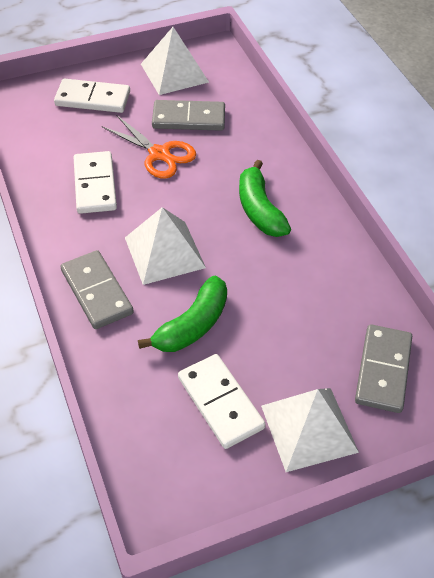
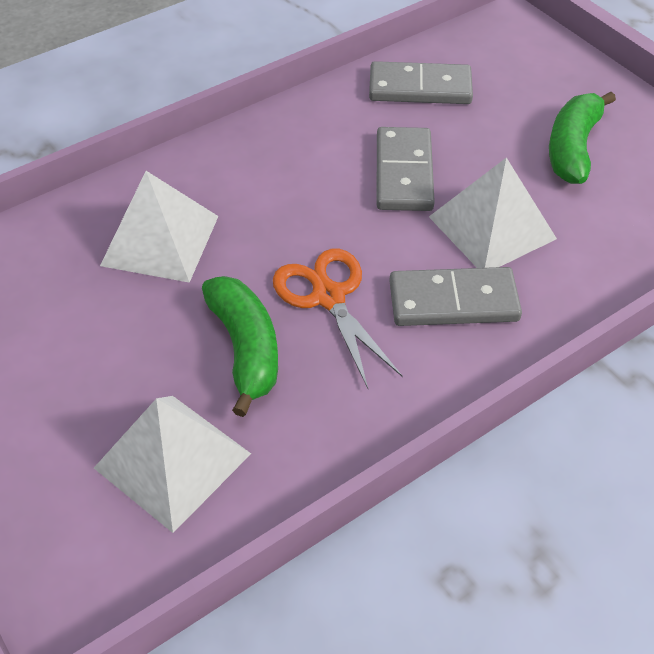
white domino: [54,79,130,113] [74,151,117,214] [178,354,265,449] = 3 -> none = 0

